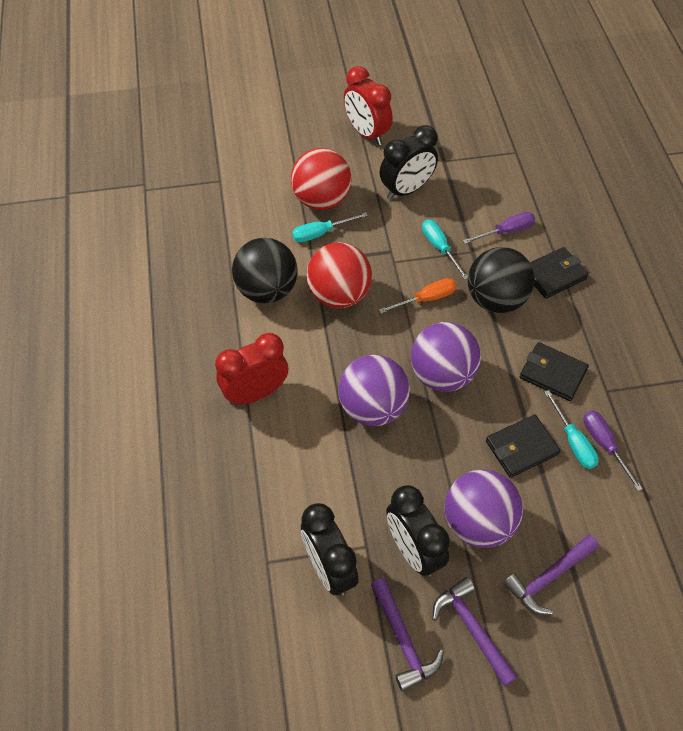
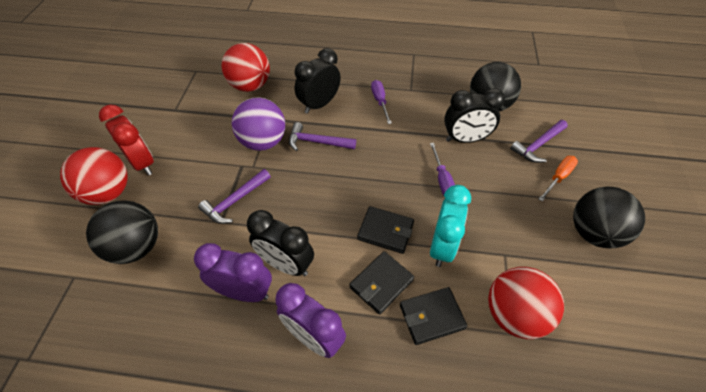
black ball: [232,238,298,303] [468,247,535,313] = 2 -> [86,201,158,264] [470,62,521,111] [573,187,645,248] = 3
purple ball: [338,355,410,426] [411,322,481,392] [445,469,523,548] = 3 -> [232,97,285,151] = 1
purple clock: none = 0 -> [194,243,272,302] [276,283,346,358] = 2
red ball: [291,148,352,210] [306,242,372,308] = 2 -> [60,147,127,205] [222,43,270,92] [488,267,564,339] = 3
red clock: [215,333,288,405] [344,66,393,145] = 2 -> [99,104,154,175] = 1
turquoise clock: none = 0 -> [430,185,471,267] = 1
turquoise screwdriver: [292,212,368,242] [422,220,468,280] [544,390,599,469] = 3 -> none = 0

